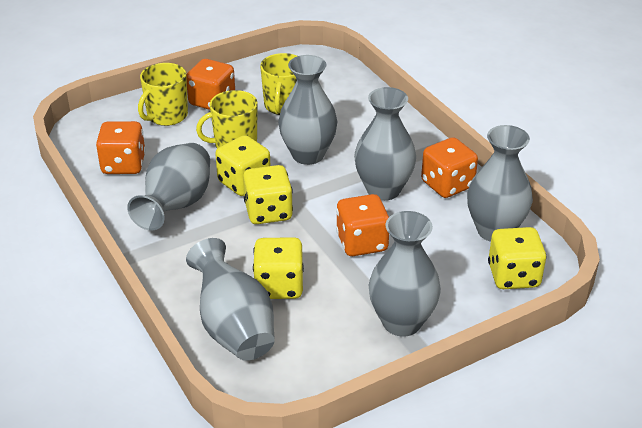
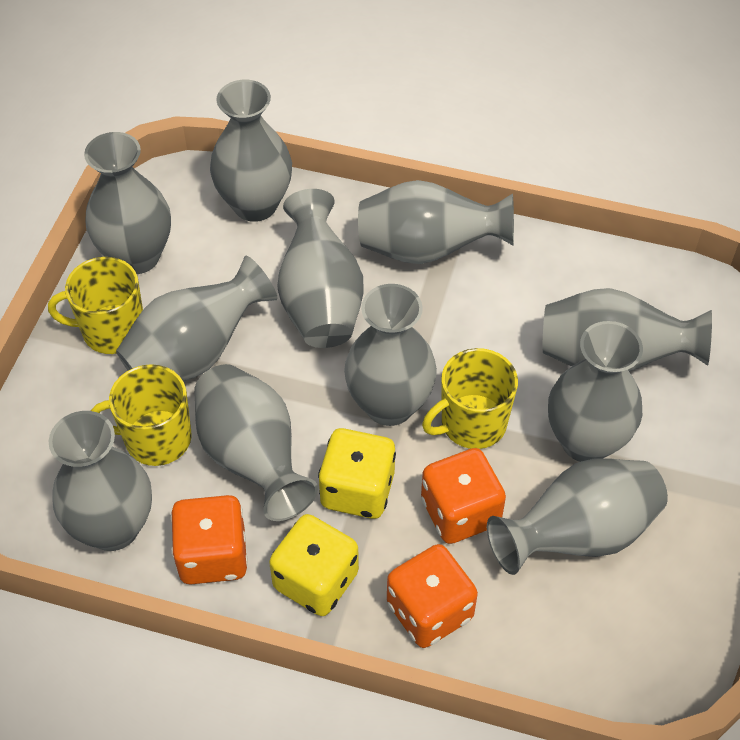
grey vase: [127,143,210,230] [186,238,275,361] [278,55,338,165] [354,87,416,201] [369,211,441,337] [467,125,533,242] = 6 -> [49,411,152,551] [84,132,171,274] [116,256,278,381] [194,364,318,521] [210,80,292,222] [278,189,363,348] [344,284,437,426] [358,180,514,264] [487,458,668,575] [543,288,712,371] [548,321,643,462] = 11
orange dice: [96,121,146,174] [186,59,235,110] [336,194,389,256] [421,137,478,198] = 4 -> [171,495,248,584] [387,544,478,648] [421,448,506,544] = 3
yellow dice: [215,135,270,196] [243,165,293,224] [253,237,304,299] [488,227,546,289] = 4 -> [269,514,359,616] [318,428,396,519] = 2

